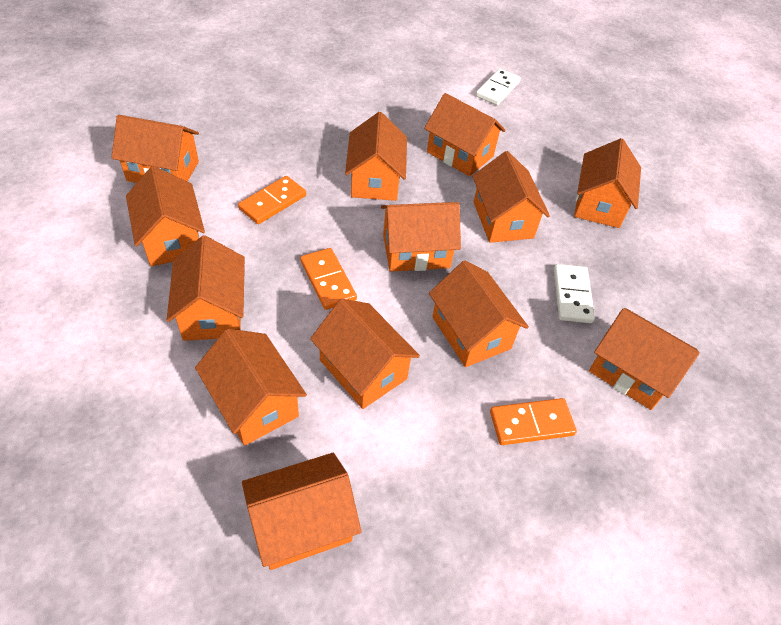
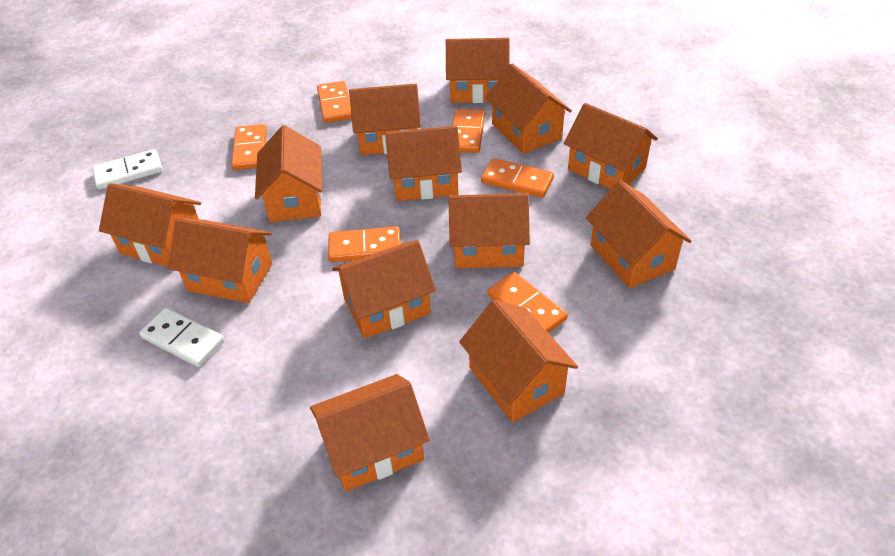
orange domino: [238,176,306,224] [300,248,357,310] [490,398,577,445] = 3 -> [231,124,267,170] [317,81,352,123] [328,226,401,262] [452,109,485,153] [481,158,554,197] [487,272,568,333] = 6

